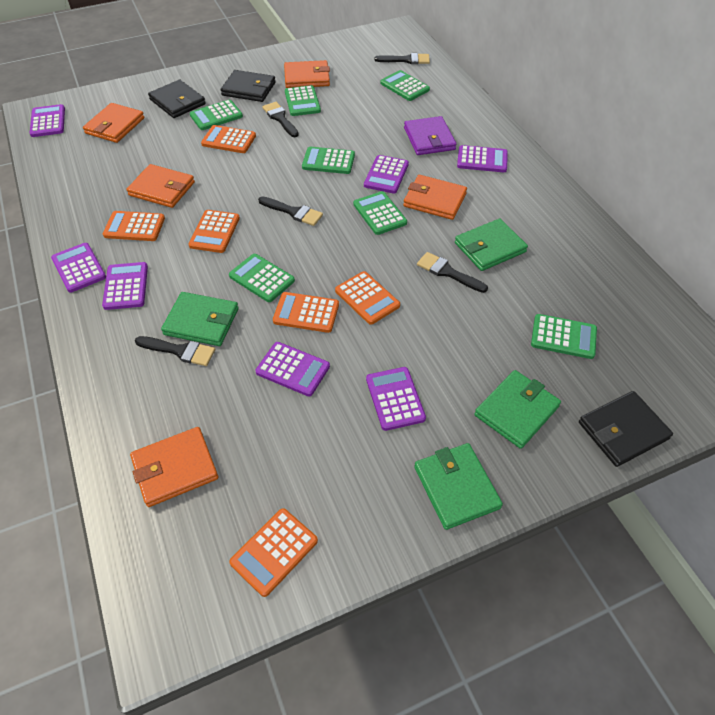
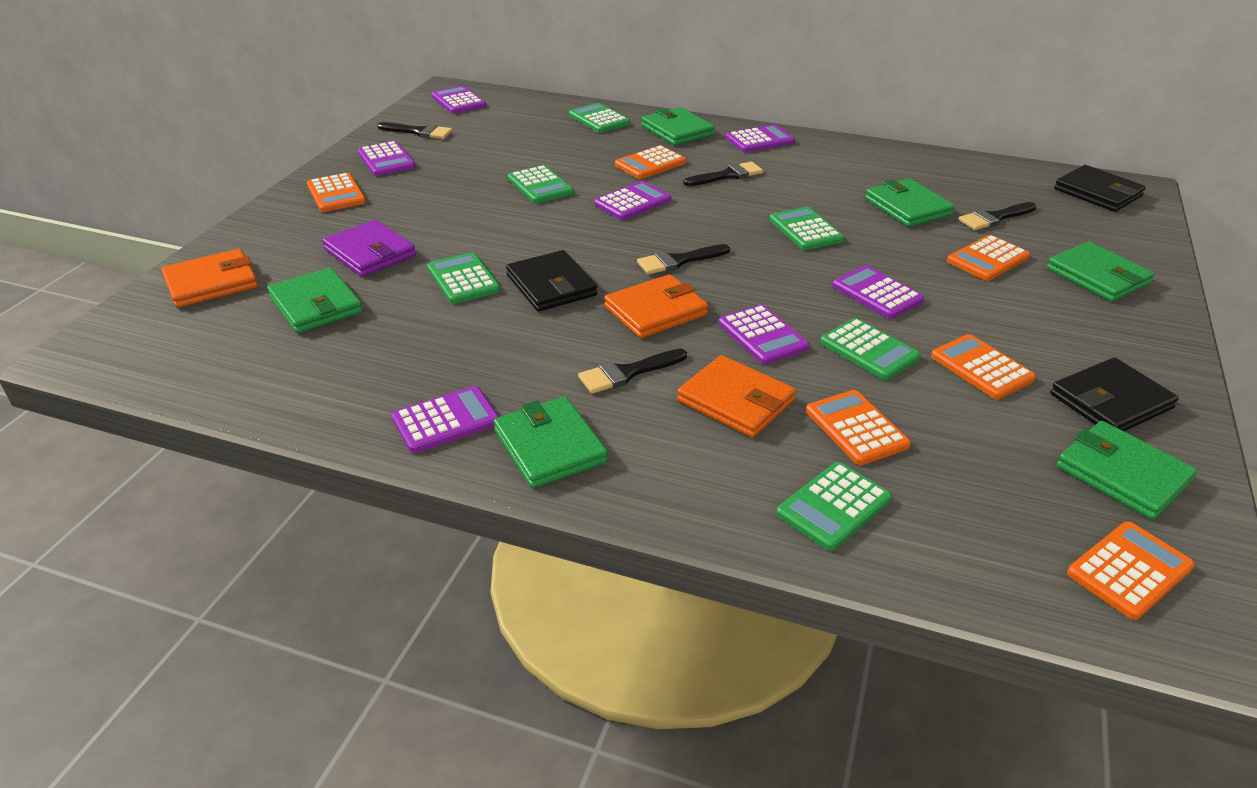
green calculator: [190,100,243,130] [229,254,295,302] [285,85,321,116] [302,147,355,174] [353,191,407,235] [380,70,430,101] [531,314,597,359] = 7 -> [427,252,500,304] [508,165,573,203] [569,103,630,133] [769,207,844,250] [776,462,892,551] [820,318,920,380] = 6
green wallet: [161,292,239,346] [414,443,503,530] [455,218,528,271] [474,370,561,449] = 4 -> [267,268,363,333] [493,397,608,488] [641,107,715,145] [865,178,955,227] [1047,242,1155,302] [1057,421,1197,519] = 6
orange wallet: [83,103,145,143] [127,164,195,208] [130,427,218,507] [284,60,330,88] [403,175,467,220] = 5 -> [161,249,258,308] [604,274,708,338] [677,355,796,438] = 3

